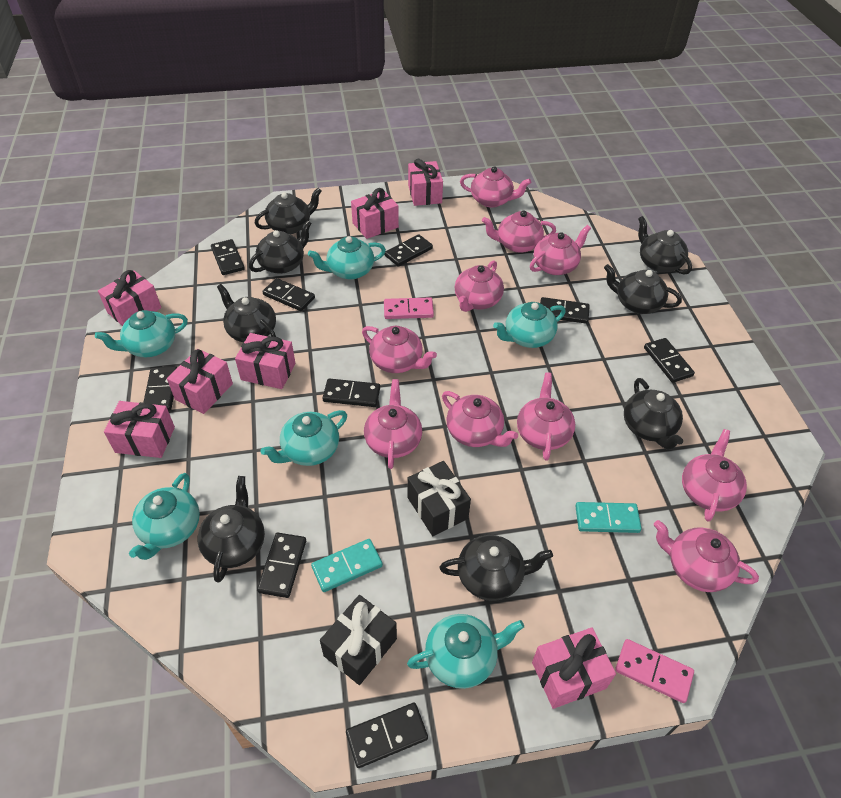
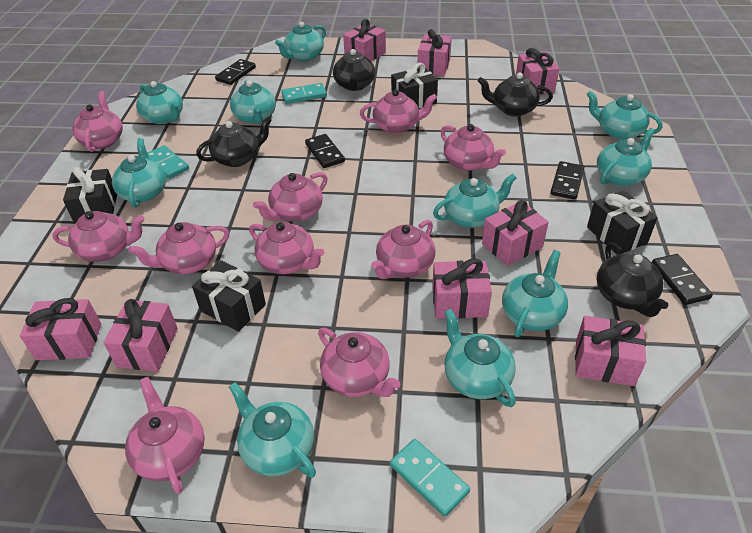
black domino: [143,366,177,411] [211,239,245,275] [257,533,306,598] [262,278,315,311] [322,378,380,407] [346,702,428,768] [385,234,433,267] [540,297,590,324] [644,338,695,383] = 9 -> [215,59,256,85] [305,134,345,168] [550,161,584,200] [652,254,713,305] = 4
black gift: [320,595,397,685] [407,461,471,536] = 2 -> [63,167,117,224] [192,260,266,332] [391,63,438,108] [587,190,658,255] = 4
black teapot: [197,476,265,583] [217,284,276,342] [249,220,312,274] [255,188,322,234] [439,535,553,601] [604,264,682,314] [624,378,683,450] [638,216,692,275] = 8 -> [196,117,272,167] [333,49,375,91] [478,73,553,117] [596,243,668,317] = 4
pink domino: [384,297,434,319] [615,639,694,703] = 2 -> none = 0
pink gift: [98,270,161,326] [104,401,175,458] [167,349,233,414] [235,333,296,389] [351,188,399,239] [408,159,443,206] [532,627,616,709] = 7 -> [20,298,101,360] [103,299,178,371] [343,19,386,61] [418,29,452,76] [432,258,492,319] [482,200,549,266] [516,48,559,94] [575,316,646,386] = 8
turquoise domino: [311,539,383,592] [575,502,642,533] = 2 -> [147,145,189,179] [281,83,327,104] [390,439,470,517] = 3
turquoise teapot: [95,310,188,357] [129,473,200,560] [261,410,347,466] [308,236,386,280] [407,614,524,689] [493,302,566,348] = 6 -> [112,138,166,208] [136,81,183,124] [229,382,316,478] [230,80,276,124] [275,22,326,62] [433,174,517,228] [444,309,516,407] [502,250,568,337] [587,91,663,140] [597,128,655,186] = 10

